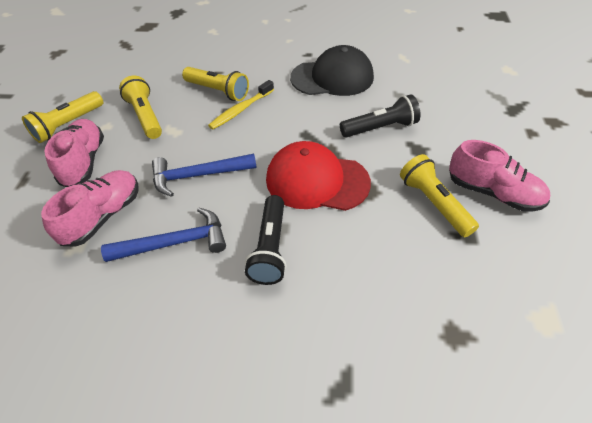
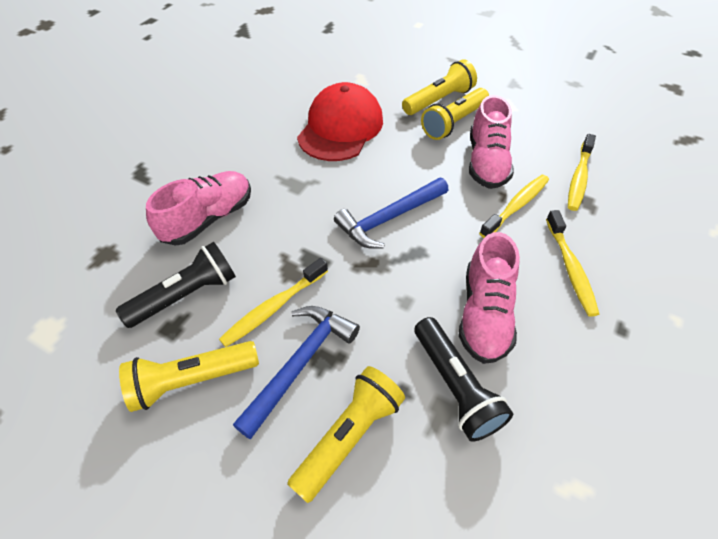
black cap: [290,45,374,96] = 1 -> none = 0
yellow toothbrush: [208,80,274,129] = 1 -> [219,258,328,347] [479,175,549,238] [546,210,599,317] [568,134,596,211] = 4

